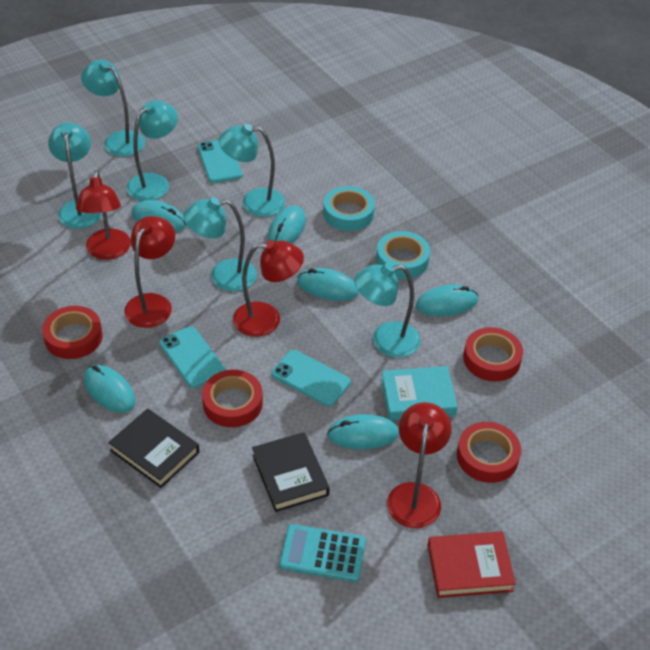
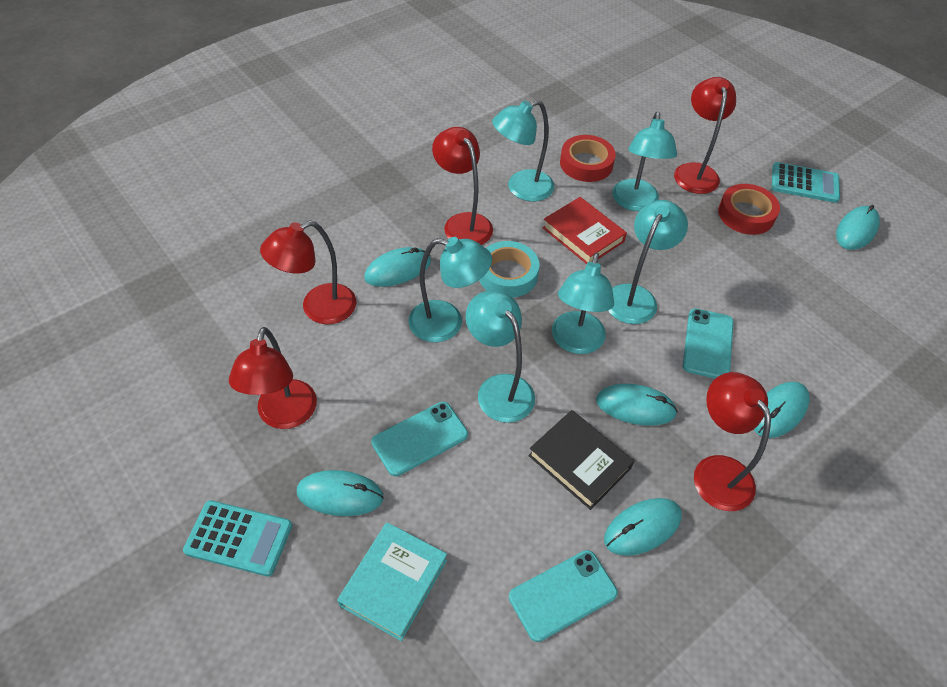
black book: [108,408,199,488] [252,432,330,512] = 2 -> [528,410,634,510] = 1
red lamp: [76,170,131,260] [124,216,175,328] [233,240,304,337] [387,402,452,528] = 4 -> [229,327,317,429] [260,220,356,324] [432,127,493,245] [674,77,736,194] [694,372,771,511] = 5
red tape: [42,306,103,359] [202,370,263,427] [457,422,521,483] [463,327,523,382] = 4 -> [560,135,616,182] [718,184,780,235] = 2
turquoise calculator: [280,524,366,582] = 1 -> [183,500,292,577] [772,162,840,203] = 2
turquoise tape: [323,186,375,231] [376,231,430,279] = 2 -> [479,241,540,298] = 1

